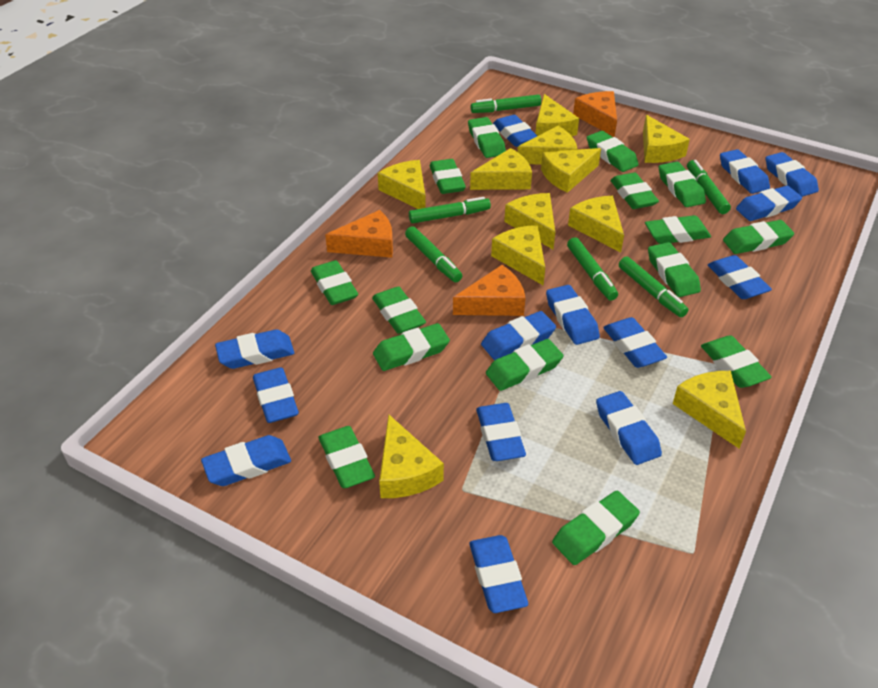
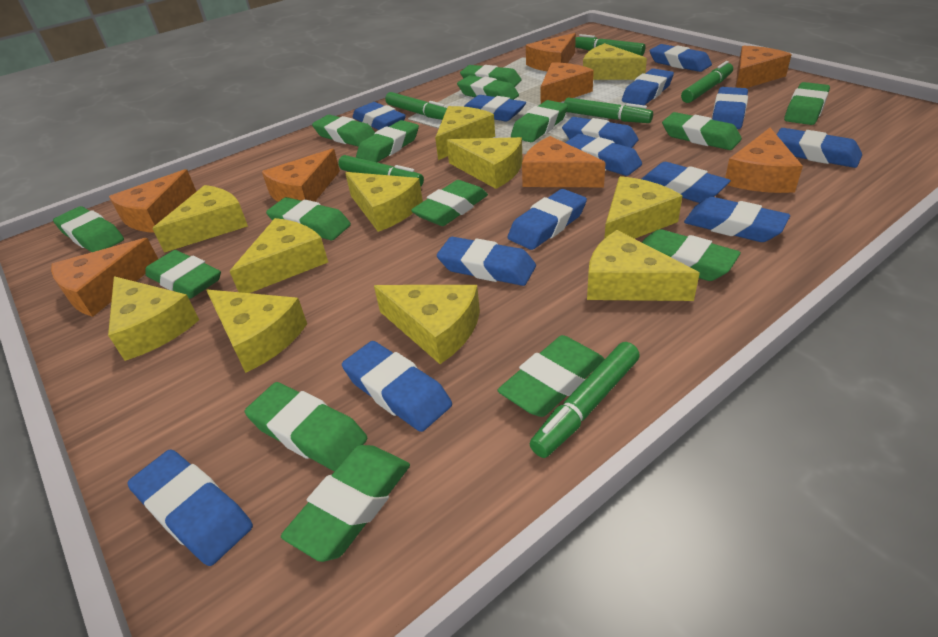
orange cheese: [325,210,393,258] [453,265,525,316] [573,91,617,137] = 3 -> [51,238,158,317] [109,169,197,233] [262,148,340,202] [522,136,606,187] [526,33,576,71] [541,62,594,104] [725,128,803,193] [736,46,792,88] = 8

